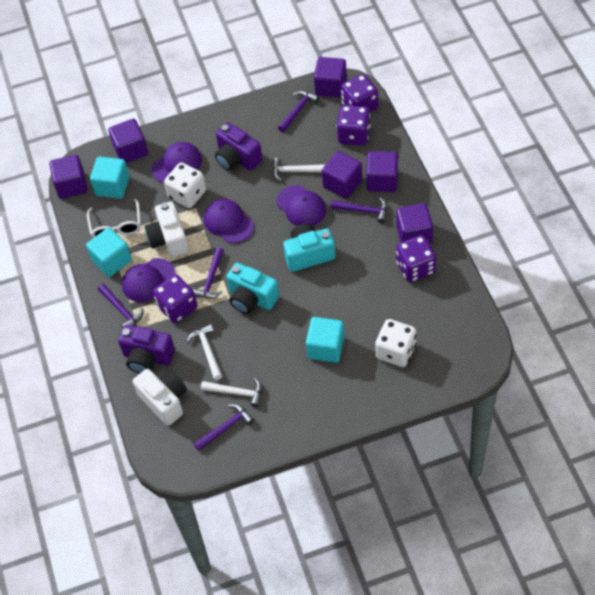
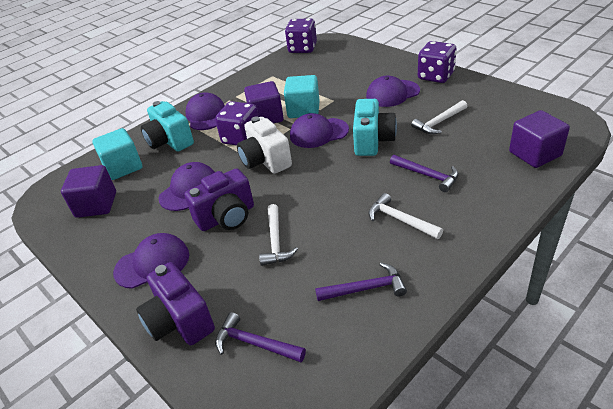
purple cap: [122,258,175,302] [152,142,202,183] [204,199,254,243] [276,185,326,226] = 4 -> [113,233,189,289] [158,162,215,211] [185,92,225,130] [290,113,349,148] [366,76,420,107] = 5
purple cube: [49,155,88,199] [108,119,148,163] [314,57,347,98] [322,151,362,199] [366,151,398,192] [396,203,433,244] = 6 -> [61,165,116,218] [244,81,284,123] [509,110,570,168] = 3
purple dice: [153,274,197,323] [337,105,371,146] [340,74,378,112] [396,235,436,282] = 4 -> [215,101,259,146] [285,18,317,53] [418,41,457,83] = 3
purple hammer: [98,284,143,328] [193,247,224,298] [194,404,254,451] [278,91,319,132] [331,198,388,223] = 5 -> [215,312,306,362] [315,263,407,301] [390,155,459,192] = 3
turquoise cube: [86,228,132,277] [90,157,130,199] [306,317,344,363] = 3 -> [92,128,142,180] [284,75,320,118] = 2
white camera: [132,369,187,426] [145,201,189,257] = 2 -> [237,116,292,174] = 1
white dice: [164,162,206,208] [375,319,416,367] = 2 -> none = 0
white glasses: [87,199,141,238] = 1 -> none = 0

